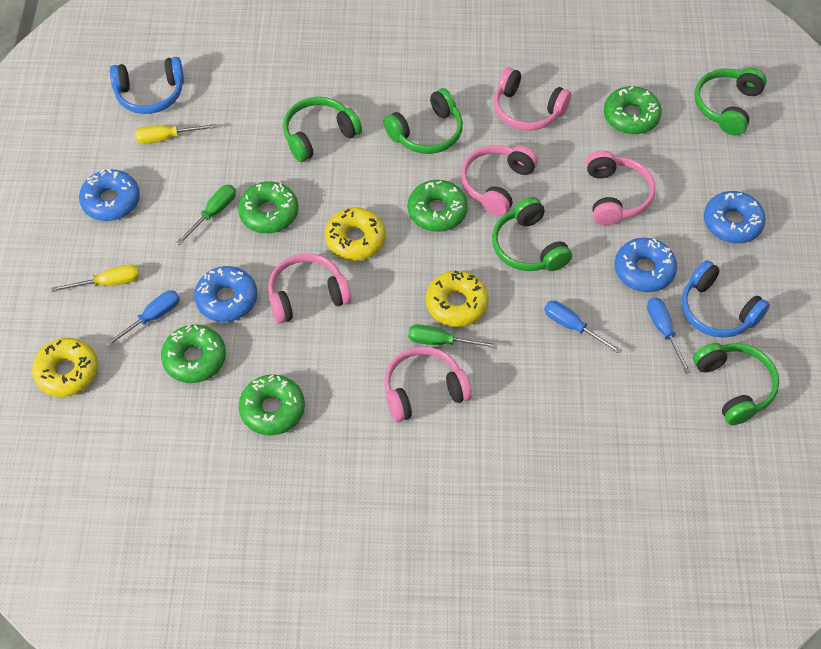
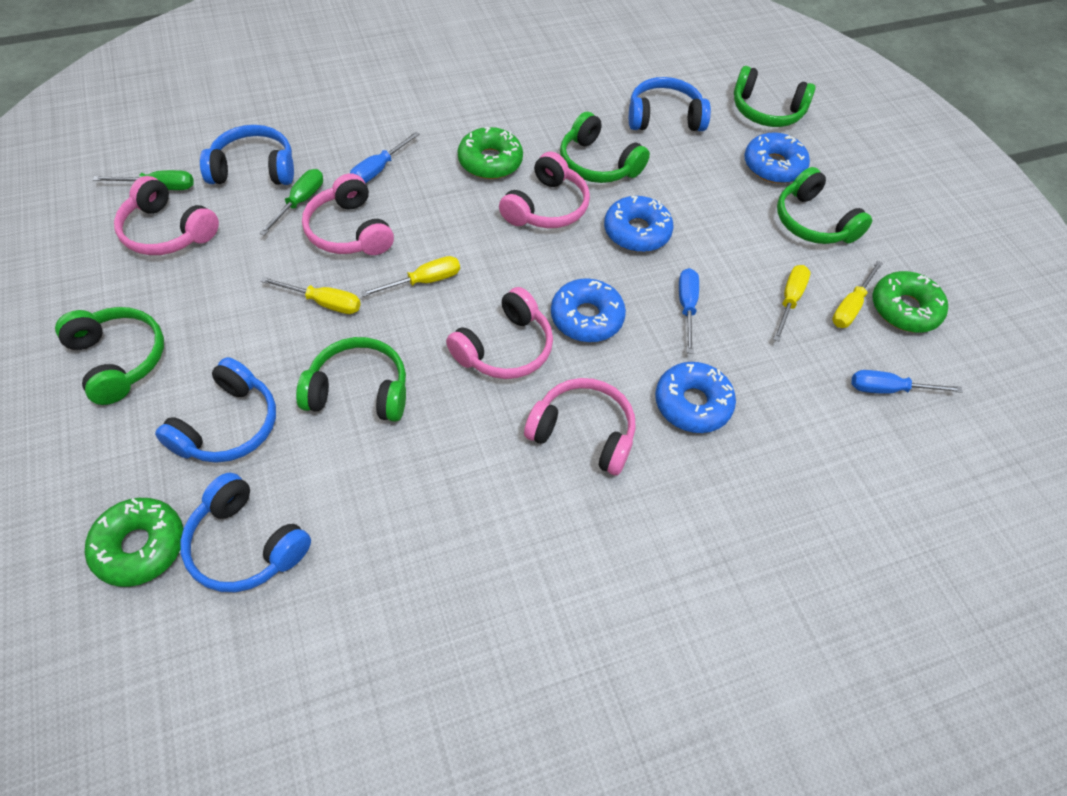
blue headphones: [110,57,184,114] [682,260,770,338] = 2 -> [155,357,276,463] [180,473,311,592] [200,125,294,185] [629,77,711,131] = 4
green donut: [161,325,226,383] [238,181,298,233] [239,374,305,435] [408,180,468,232] [604,86,662,134] = 5 -> [85,498,183,587] [458,127,523,179] [873,271,948,333] = 3
yellow donut: [32,338,98,397] [325,207,386,261] [426,270,489,327] = 3 -> none = 0
yellow screwdriver: [51,265,139,292] [135,124,217,144] = 2 -> [260,277,361,314] [360,256,460,297] [773,265,810,341] [832,261,883,328] = 4

